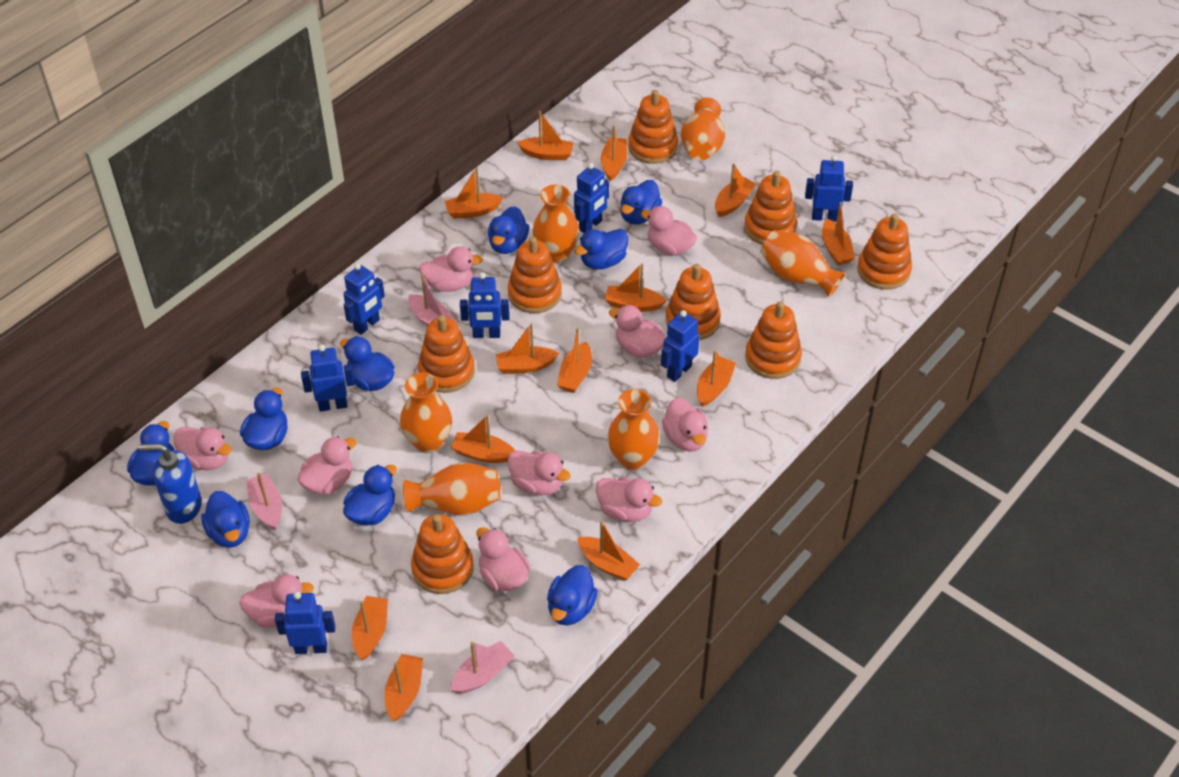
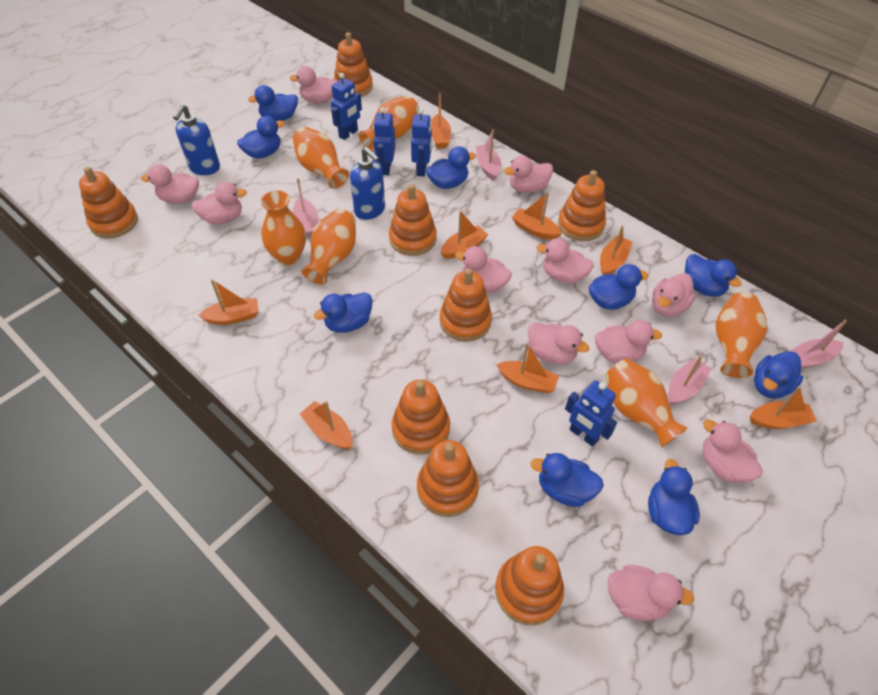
blue robot: [275,591,335,654] [301,345,355,412] [343,263,385,335] [460,272,510,338] [574,163,609,233] [661,310,700,382] [805,155,853,222] = 7 -> [331,73,362,140] [373,107,396,175] [411,108,432,176] [565,380,617,446] = 4
blue soap dispenser: [138,444,202,524] = 1 -> [173,104,220,175] [350,147,385,220] = 2
orange boat: [352,596,388,660] [385,654,423,721] [445,168,503,219] [451,415,515,463] [496,323,559,374] [517,111,574,160] [557,328,592,393] [577,520,640,581] [601,125,627,181] [605,263,667,312] [697,350,736,407] [715,164,757,217] [822,202,855,265] = 13 -> [198,279,259,325] [300,401,353,449] [431,93,451,148] [441,211,488,259] [496,343,559,393] [512,192,562,240] [600,226,632,275] [750,386,817,429] = 8
pink boat: [246,473,282,530] [408,274,457,326] [450,641,515,694] = 3 -> [293,179,318,237] [476,130,501,181] [669,355,711,405] [790,320,847,369] = 4
pink duck: [173,427,232,471] [239,574,314,628] [297,436,357,495] [419,246,483,292] [476,527,530,591] [508,451,571,495] [596,477,662,522] [609,305,666,358] [641,206,697,256] [662,398,709,452] = 10 -> [141,164,199,204] [191,182,247,224] [290,66,337,104] [455,246,512,293] [504,156,553,193] [528,322,589,364] [537,238,594,284] [595,320,662,364] [607,565,694,621] [652,273,696,317] [702,419,763,483] = 11

